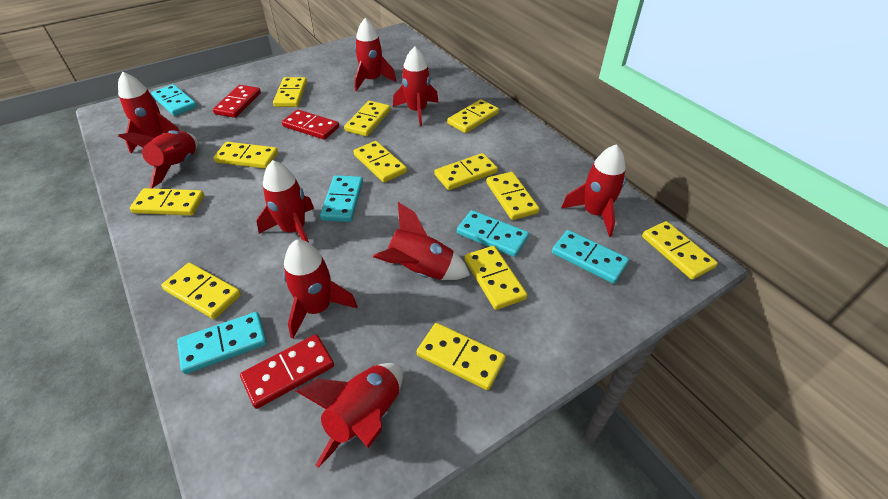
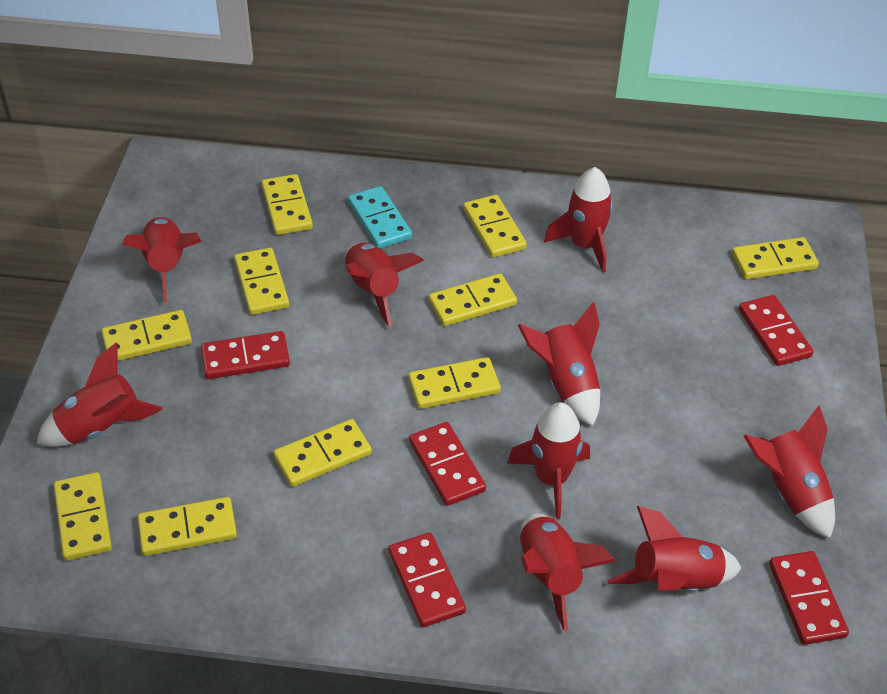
red domino: [213,85,261,118] [240,334,334,409] [282,109,339,140] = 3 -> [201,331,290,379] [389,532,466,627] [409,422,486,506] [739,295,814,366] [769,551,849,645] = 5
turquoise domino: [151,84,197,116] [177,312,267,374] [320,175,363,222] [457,210,529,257] [552,230,629,284] = 5 -> [348,186,412,248] = 1
yellow domino: [130,188,204,216] [161,263,241,319] [213,142,278,169] [273,77,307,107] [344,101,391,136] [353,141,407,183] [417,323,506,390] [435,153,498,190] [447,99,499,133] [464,246,527,310] [486,172,540,220] [642,221,718,280] = 12 -> [54,472,112,561] [101,310,192,361] [138,497,237,556] [234,248,289,315] [262,174,313,235] [273,419,372,487] [408,357,501,409] [429,273,517,326] [463,195,527,258] [732,237,819,279] = 10

